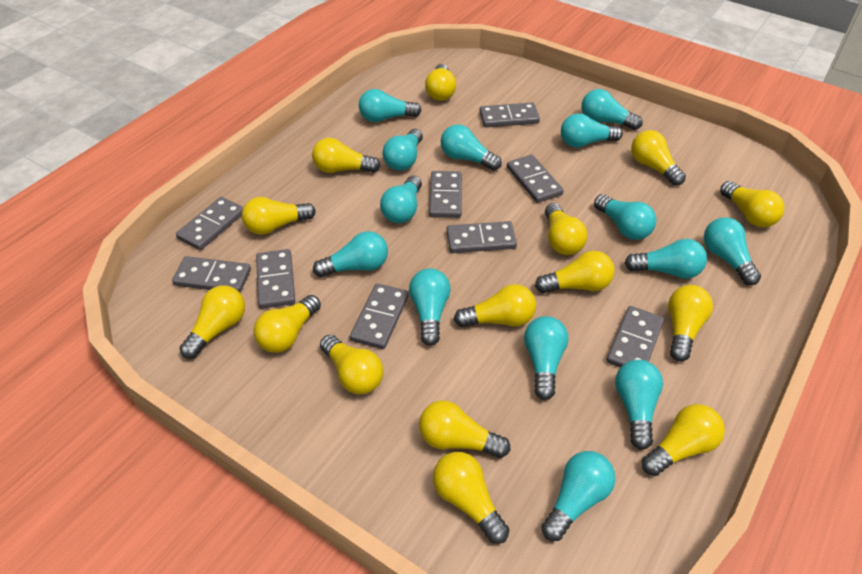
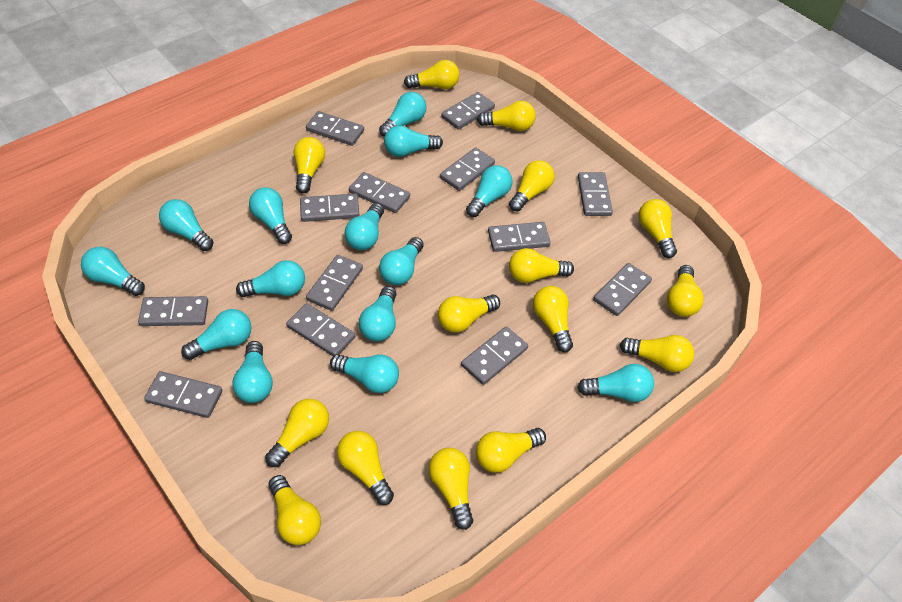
grey domino: [172,256,251,293] [176,197,243,250] [256,249,295,309] [350,283,409,349] [429,171,462,218] [446,221,517,253] [480,102,540,127] [507,155,564,203] [606,306,664,368] = 9 -> [138,296,208,326] [144,371,222,418] [286,303,355,356] [300,194,359,222] [306,111,364,146] [306,255,363,311] [349,172,410,213] [440,147,495,191] [441,92,495,130] [461,327,528,385] [488,222,551,252] [578,172,613,216] [593,263,652,316] = 13

